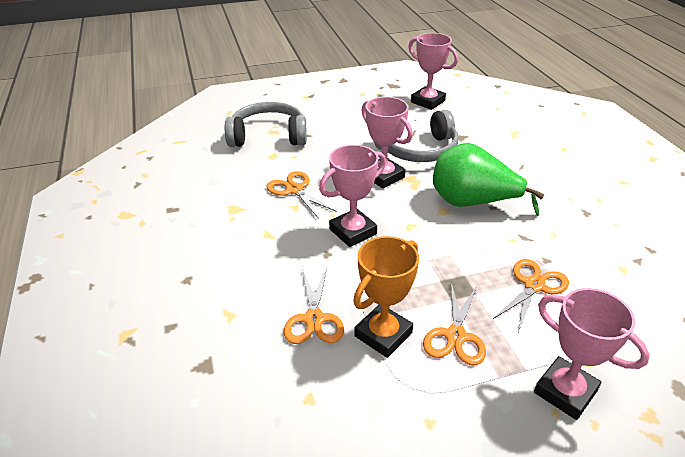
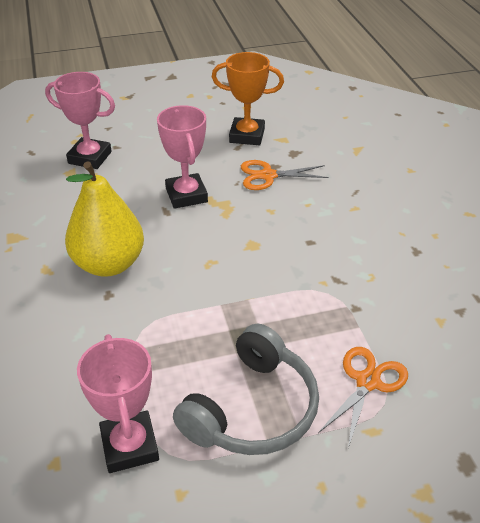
green pear: [433,143,544,216] = 1 -> none = 0
grey headphones: [225,102,307,147] [374,110,458,162] = 2 -> [173,324,319,455] = 1
orange scissors: [266,171,337,219] [284,268,344,344] [423,283,486,366] [493,259,569,332] = 4 -> [241,160,329,190] [318,347,408,448] = 2
pink trophy: [319,145,386,247] [362,97,413,189] [408,33,458,110] [534,288,650,420] = 4 -> [45,72,115,169] [77,334,159,473] [157,105,208,209] = 3
yellow pear: none = 0 -> [65,161,144,277] = 1

